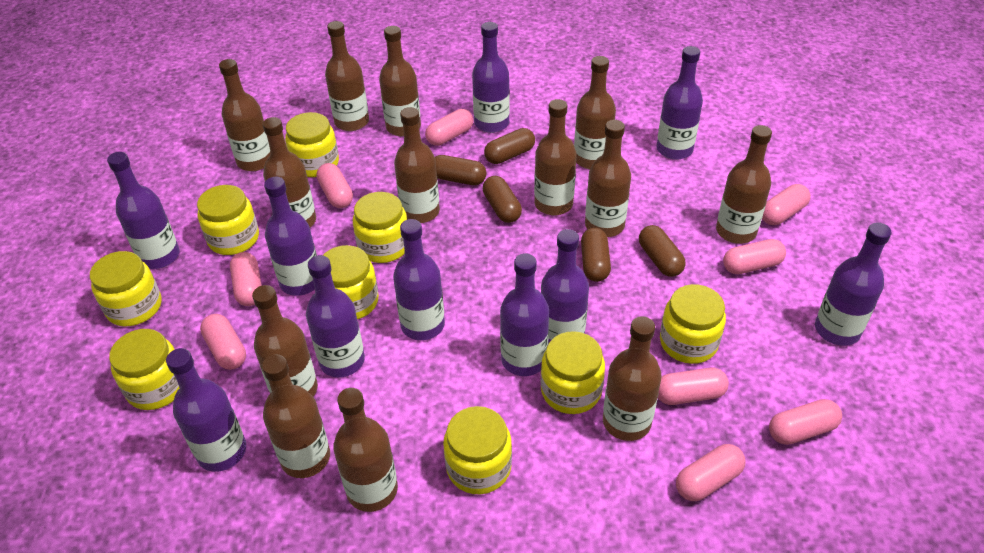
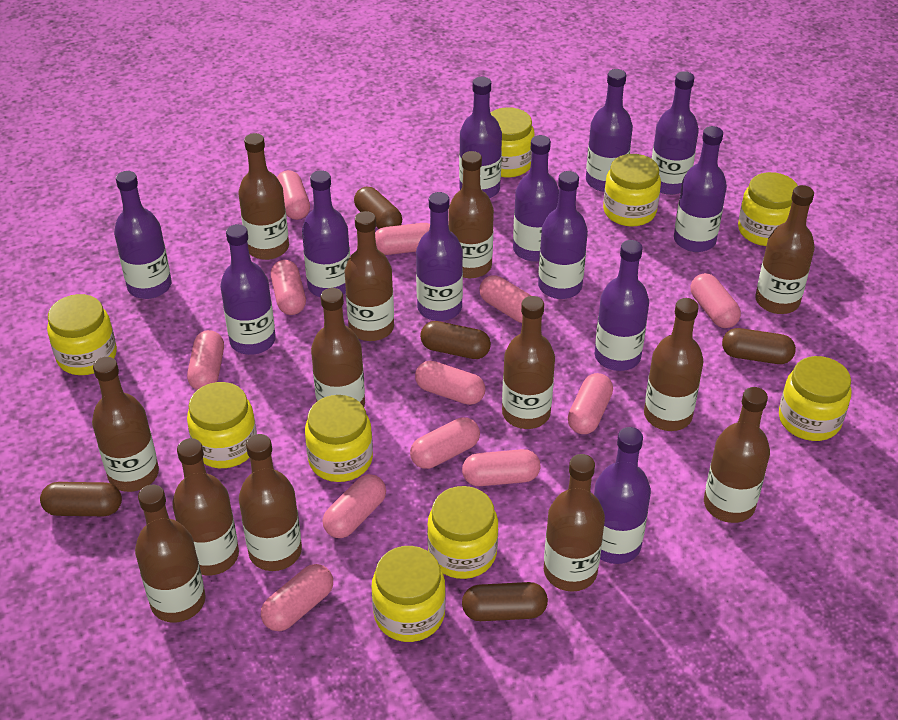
pink capsule: [200,314,246,370] [230,252,262,306] [316,163,353,208] [425,109,474,146] [658,368,729,405] [676,444,745,501] [723,239,786,274] [762,184,811,225] [769,399,842,445] = 9 -> [187,330,224,390] [261,564,333,631] [271,260,306,315] [277,170,310,220] [323,474,386,538] [375,223,430,255] [410,417,480,469] [415,361,485,405] [462,449,540,486] [479,275,531,323] [568,373,613,434] [691,273,741,328] = 12
purple bottle: [107,152,180,269] [166,348,246,472] [264,177,317,296] [306,255,365,377] [393,219,445,340] [472,22,510,133] [500,253,549,376] [541,229,589,344] [657,46,703,160] [815,223,892,346] = 10 -> [114,171,172,299] [220,224,276,355] [302,170,350,297] [416,192,463,321] [459,77,502,198] [513,135,559,262] [538,171,588,299] [586,69,633,192] [594,427,651,564] [595,240,649,371] [652,71,699,195] [674,126,727,252] = 12

